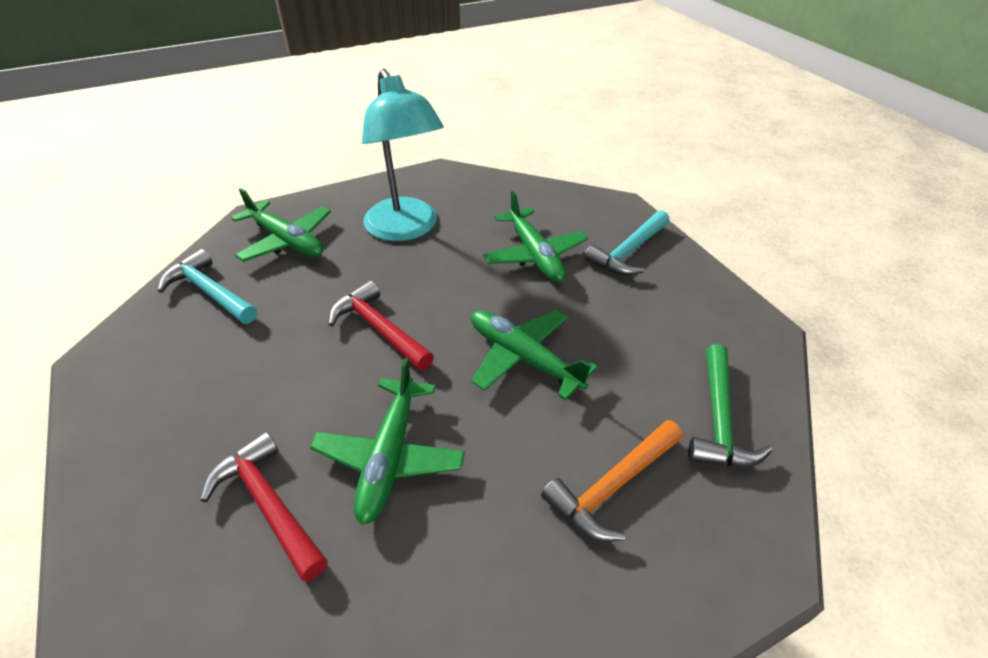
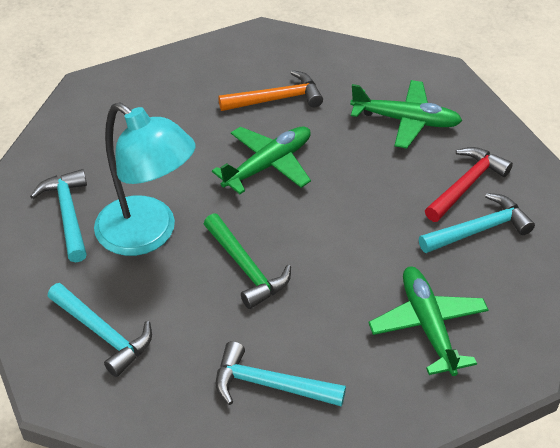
green plane: [231,188,331,262] [310,358,465,525] [471,310,598,400] [483,191,588,282] = 4 -> [212,127,311,194] [350,80,462,148] [368,267,489,376] = 3
red hammer: [200,432,328,582] [328,281,434,371] = 2 -> [425,147,513,222] = 1
turquoise hammer: [158,249,257,324] [584,210,669,275] = 2 -> [30,169,87,262] [47,283,152,377] [216,341,346,407] [419,193,535,253] = 4

